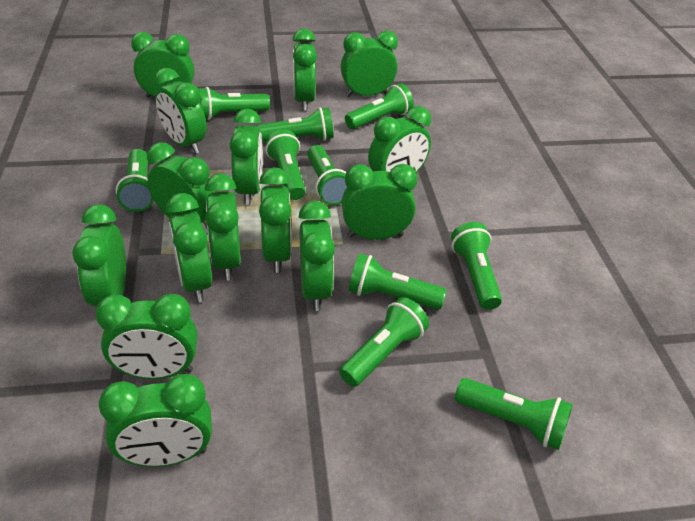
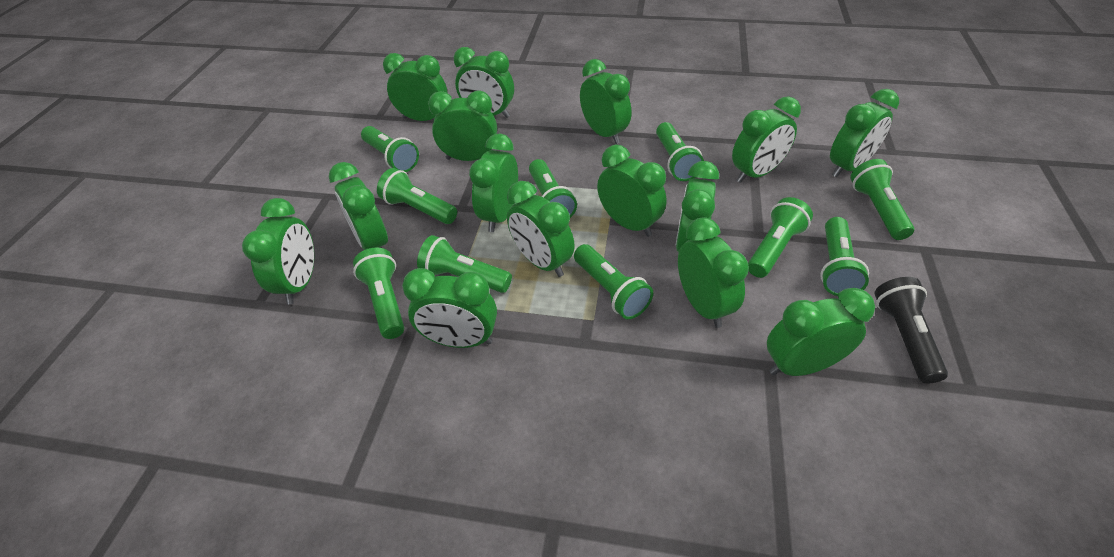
black flashlight: none = 0 -> [874,277,948,383] = 1

